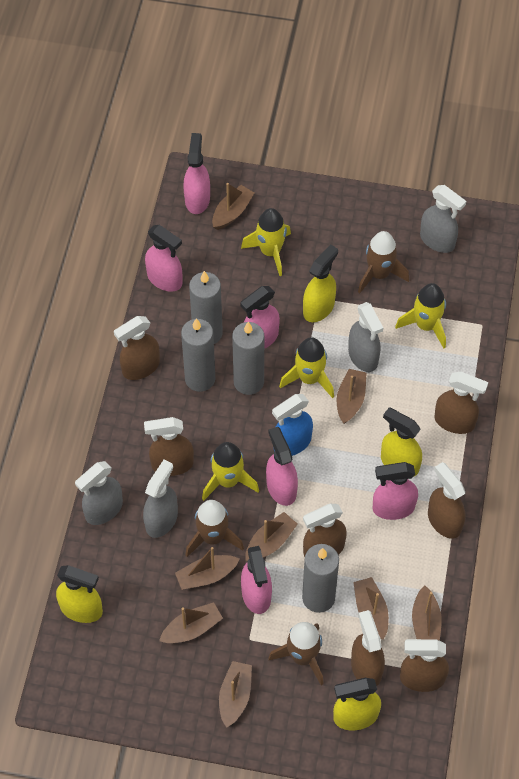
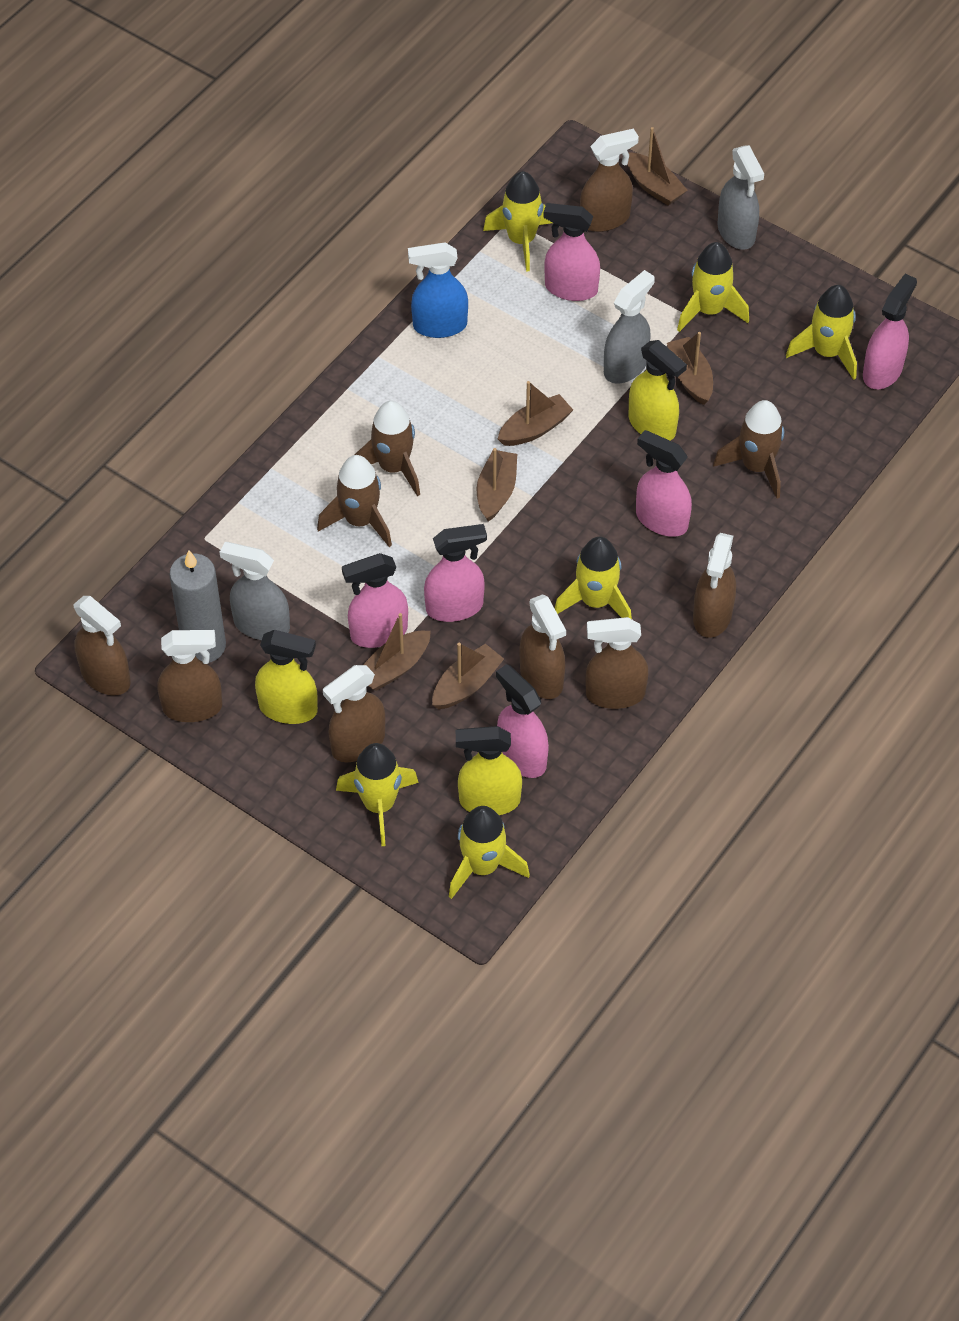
brown boat: [159,602,223,643] [175,547,240,590] [212,183,254,230] [219,661,252,728] [245,512,298,561] [337,369,366,424] [353,577,389,640] [412,585,442,641] = 8 -> [363,613,431,691] [432,643,504,709] [477,448,517,522] [498,381,573,446] [627,127,688,206] [667,332,713,405] = 6
grey candle: [181,318,215,392] [189,271,223,344] [232,322,264,395] [302,544,339,613] = 4 -> [170,550,226,663] = 1
grey spray bottle: [75,461,123,525] [143,460,178,538] [348,302,383,372] [420,185,466,253] = 4 -> [220,542,290,640] [604,270,655,384] [718,145,764,250] = 3
yellow rocket: [202,442,259,501] [241,208,291,276] [279,337,334,398] [395,283,446,348] = 4 -> [336,743,419,846] [449,806,530,899] [483,171,553,272] [555,537,632,619] [677,242,749,332] [786,285,857,380] = 6
yellow spray bottle: [56,565,103,623] [303,244,338,322] [333,678,381,730] [381,408,422,476] = 4 -> [255,630,318,724] [456,726,522,815] [629,340,687,440] = 3

